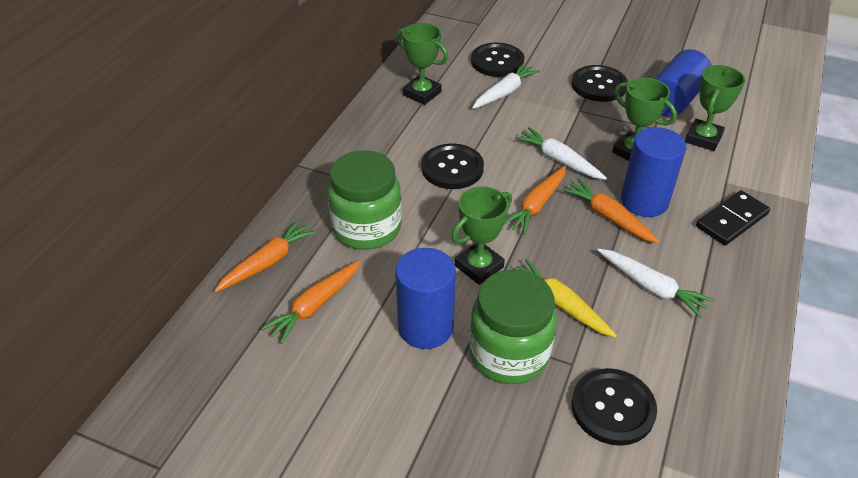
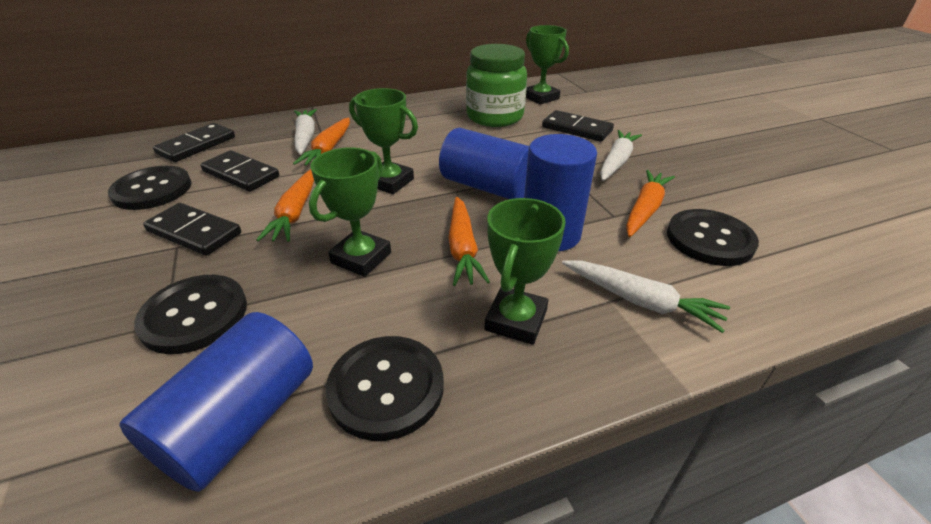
black domino: [696,190,770,246] = 1 -> [143,203,241,256] [153,123,235,162] [200,150,279,192] [542,110,614,142] = 4
green jar: [327,150,402,250] [469,269,557,384] = 2 -> [466,44,527,127] = 1
yellow carrot: [517,259,617,338] = 1 -> none = 0

